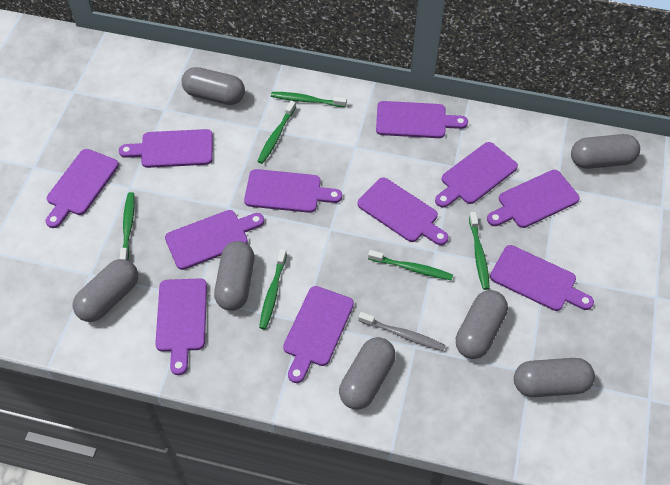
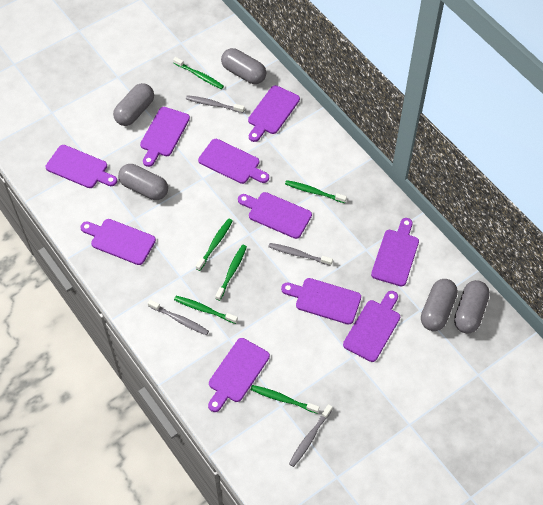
grey capsule: [73,259,138,322] [181,67,245,105] [214,241,254,311] [339,337,396,410] [456,290,508,359] [514,358,595,397] [571,134,640,169] = 7 -> [113,83,154,126] [118,164,168,200] [221,48,266,84] [421,279,458,331] [454,280,490,334] = 5
grey toothbrush: [358,312,446,351] = 1 -> [148,300,209,335] [186,95,245,113] [268,243,333,266] [289,404,332,467] = 4
purple cutting board: [46,149,119,228] [119,129,213,168] [155,278,207,375] [165,210,264,270] [244,169,342,213] [283,286,354,383] [357,177,448,245] [376,101,468,138] [435,142,518,208] [487,170,580,228] [490,245,594,311] = 11 -> [46,145,117,188] [80,219,156,265] [140,107,190,167] [198,139,269,184] [208,338,270,412] [238,192,312,239] [248,85,300,142] [281,278,361,325] [343,291,400,362] [371,218,419,286] = 10

